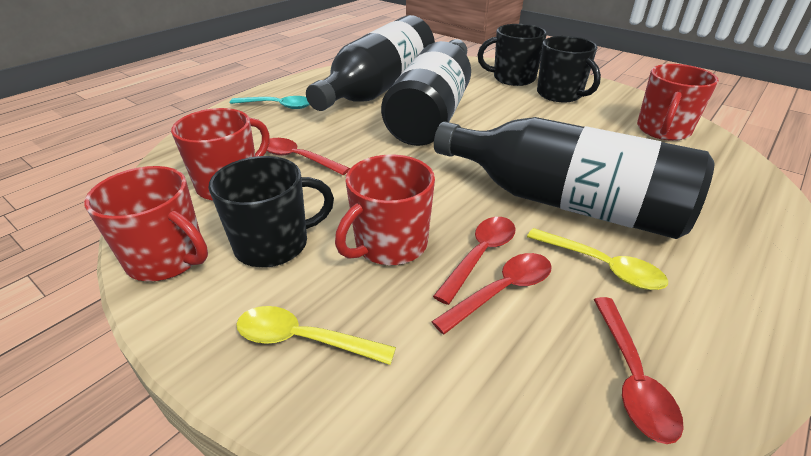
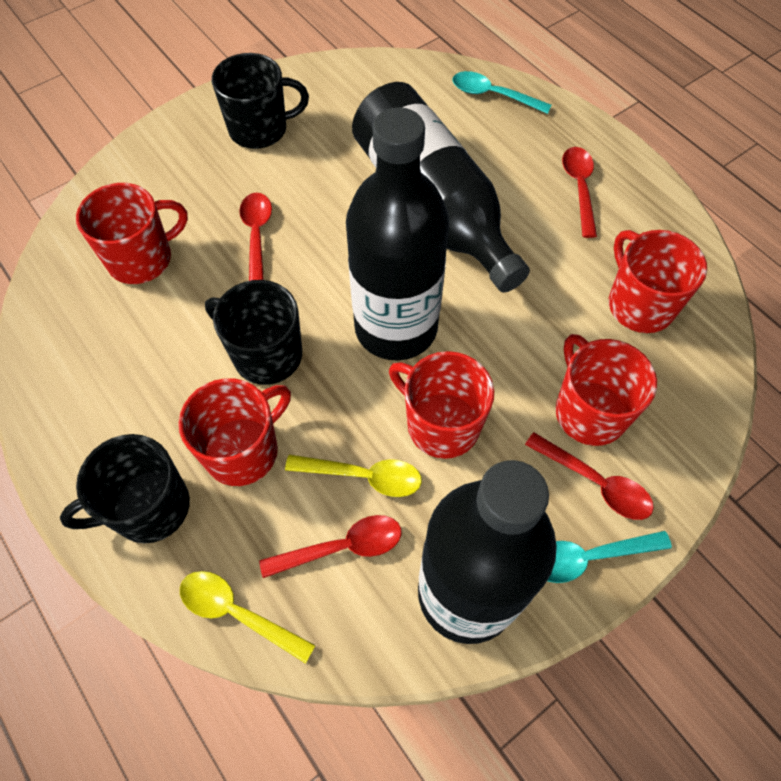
red mug: [84,166,208,281] [171,108,269,201] [335,155,435,265] [637,64,719,141] = 4 -> [76,183,188,284] [179,378,291,486] [389,351,494,459] [555,334,657,446] [609,230,707,333] = 5
turquoise spoon: [230,96,310,109] = 1 -> [452,71,551,114] [547,531,672,583] = 2

